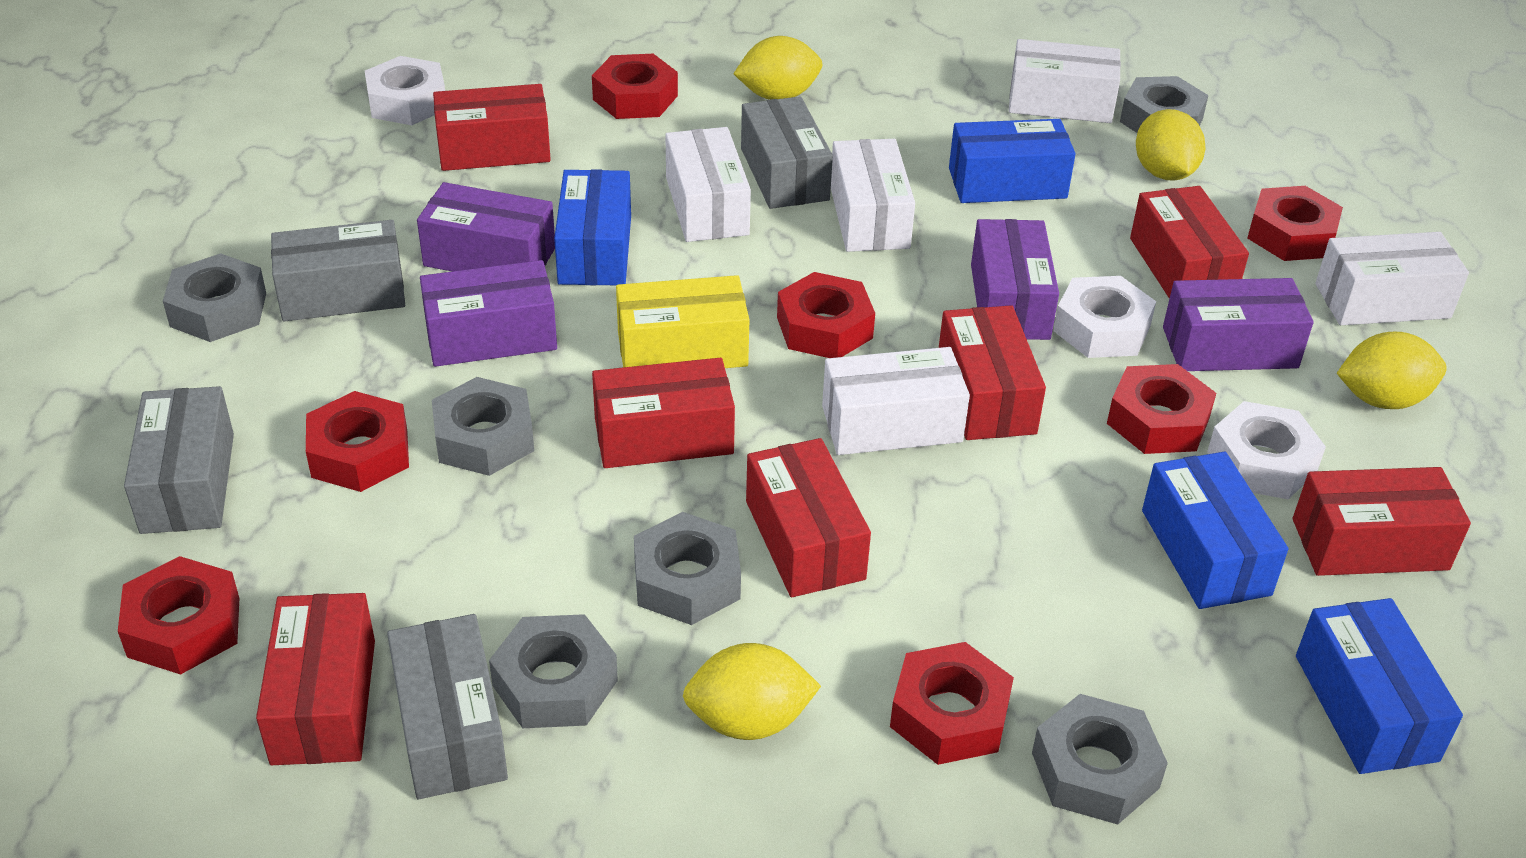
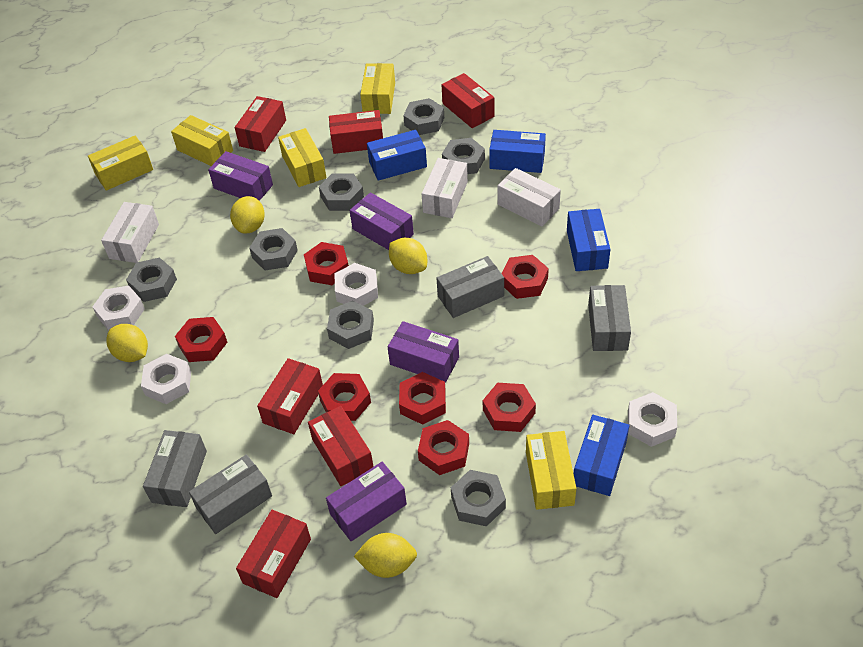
grey nut: [163,253,266,342] [432,377,534,476] [489,614,618,728] [634,512,741,625] [1032,694,1168,824] [1120,76,1208,133] = 6 -> [126,257,177,302] [249,228,298,271] [319,173,364,211] [327,301,374,349] [403,98,444,135] [442,138,485,174] [451,470,506,527] = 7
red box: [256,593,375,765] [433,84,551,171] [592,358,735,468] [746,438,871,597] [939,305,1046,440] [1130,186,1249,299] [1293,467,1471,576] = 7 -> [235,96,286,152] [236,510,311,598] [257,358,323,434] [308,406,374,486] [329,110,383,154] [442,73,495,128] = 6
white box: [665,127,751,242] [822,347,970,455] [831,139,915,252] [1009,39,1121,123] [1315,232,1469,325] = 5 -> [101,202,159,263] [422,158,468,218] [498,168,561,227] = 3
white nut: [365,56,445,125] [1053,276,1156,358] [1207,401,1326,499] = 3 -> [92,286,145,331] [141,354,191,404] [334,263,378,306] [628,392,677,447] = 4
yellow box: [616,275,750,368] = 1 -> [88,135,153,191] [171,115,233,166] [278,128,327,187] [360,63,395,114] [526,431,577,510] = 5

